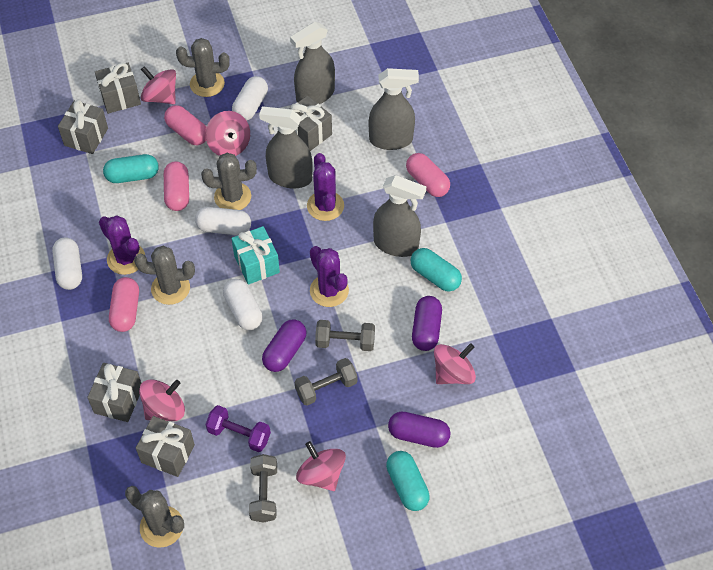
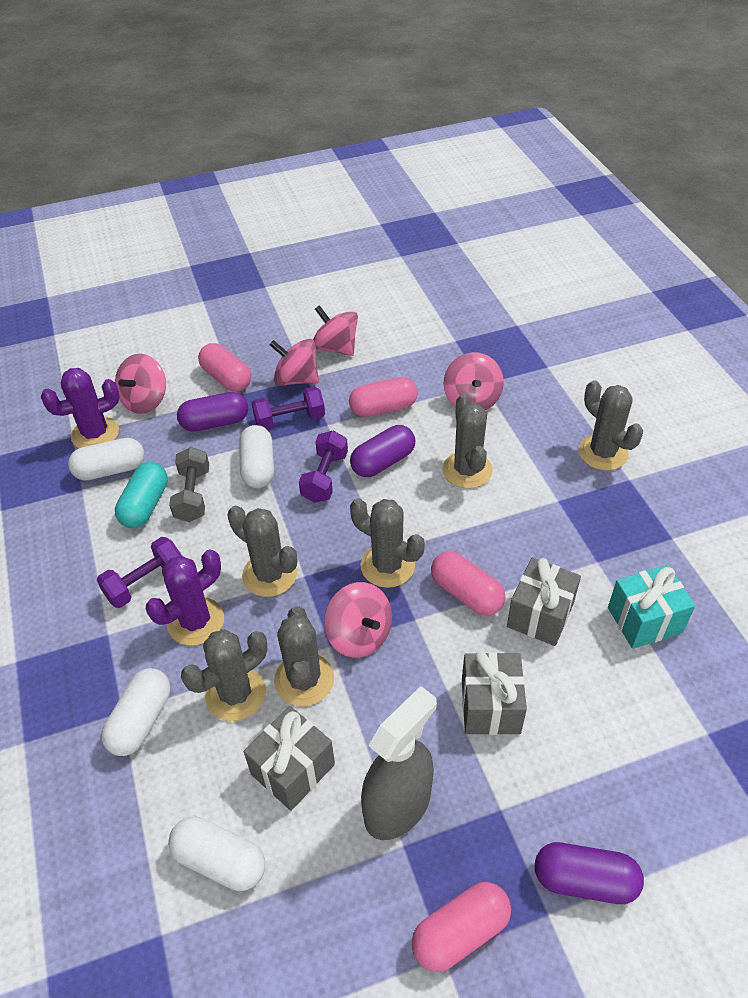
grey cactus: [125,486,184,548] [134,246,195,305] [176,38,230,97] [201,153,257,210] = 4 -> [181,629,267,721] [227,506,297,597] [274,606,334,706] [350,498,425,588] [442,394,493,489] [578,380,643,470] = 6
grey dumbbell: [249,454,277,523] [295,358,357,406] [315,320,375,351] = 3 -> [169,447,209,522] = 1
grey gift: [58,100,108,154] [87,363,141,422] [95,63,141,114] [136,416,195,477] [289,96,332,151] = 5 -> [244,706,335,811] [462,651,527,735] [507,558,581,646] = 3
grey spray bottle: [259,107,313,188] [290,22,335,104] [369,68,419,150] [373,175,426,257] = 4 -> [361,686,437,840] = 1
purple cactus: [99,216,145,275] [307,153,344,221] [310,246,349,307] = 3 -> [41,368,120,448] [146,549,224,646] = 2
purple dumbbell: [206,405,271,452] = 1 -> [97,537,182,608] [252,386,325,430] [299,430,348,503] = 3
turquoise capsule: [103,154,159,183] [386,451,430,511] [411,248,462,292] = 3 -> [115,462,168,528] = 1

